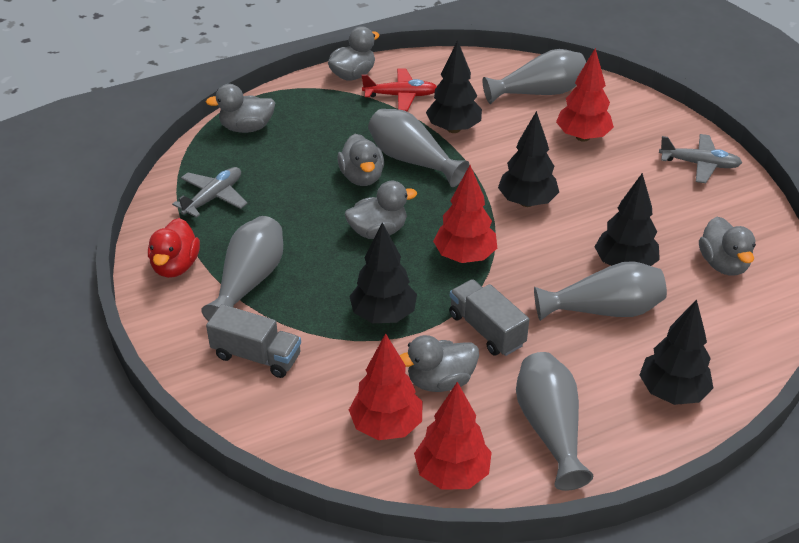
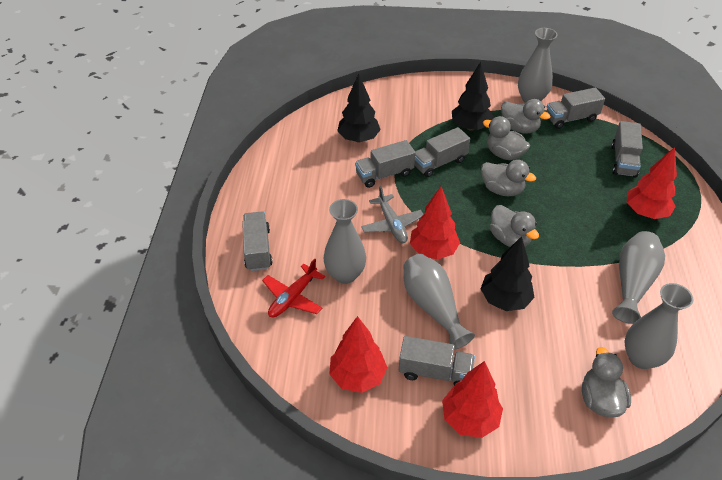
black tree: [349,222,417,323] [426,40,482,133] [498,111,559,207] [594,173,660,266] [640,299,713,405] = 5 -> [337,74,381,143] [452,62,494,131] [481,236,535,311] = 3
grey duck: [206,84,275,133] [328,26,379,81] [337,134,384,186] [345,181,417,239] [399,335,479,392] [699,217,756,276] = 6 -> [481,160,536,196] [483,116,530,160] [490,205,539,247] [501,99,550,133] [582,347,631,417] = 5
grey plane: [172,167,248,218] [659,134,742,183] = 2 -> [361,186,423,243] = 1
grey truck: [206,304,301,378] [449,279,529,356] = 2 -> [242,212,273,271] [355,140,416,188] [399,336,475,386] [415,127,470,177] [547,88,605,129] [611,121,643,177] = 6
red duck: [148,218,200,278] = 1 -> none = 0

